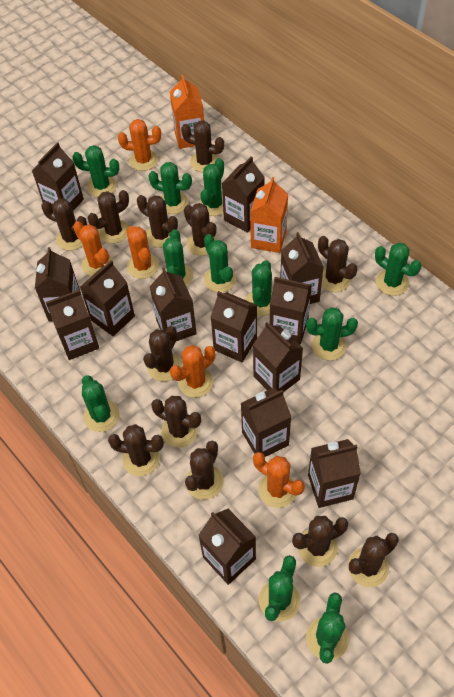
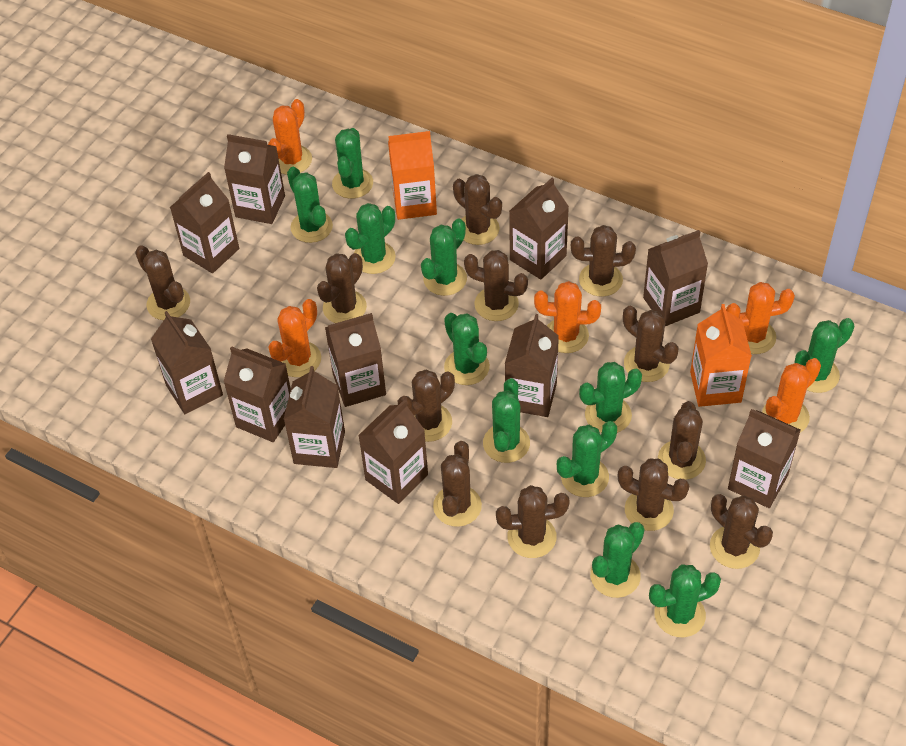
brown carton: [32,142,84,211] [35,247,81,321] [46,290,99,360] [80,260,135,336] [150,268,197,341] [198,509,256,585] [210,291,257,362] [222,156,265,233] [241,388,291,457] [253,322,303,392] [270,277,312,344] [280,232,323,304] [308,439,361,508] = 13 -> [151,311,223,414] [170,172,239,273] [223,346,291,442] [224,134,285,224] [284,366,345,468] [325,313,386,407] [358,400,428,504] [505,314,559,417] [509,178,569,280] [643,230,708,326] [728,409,801,508] = 11

